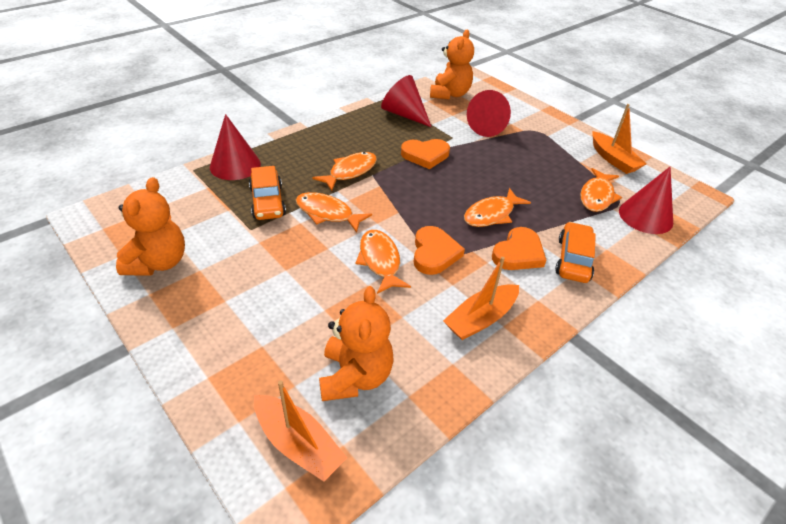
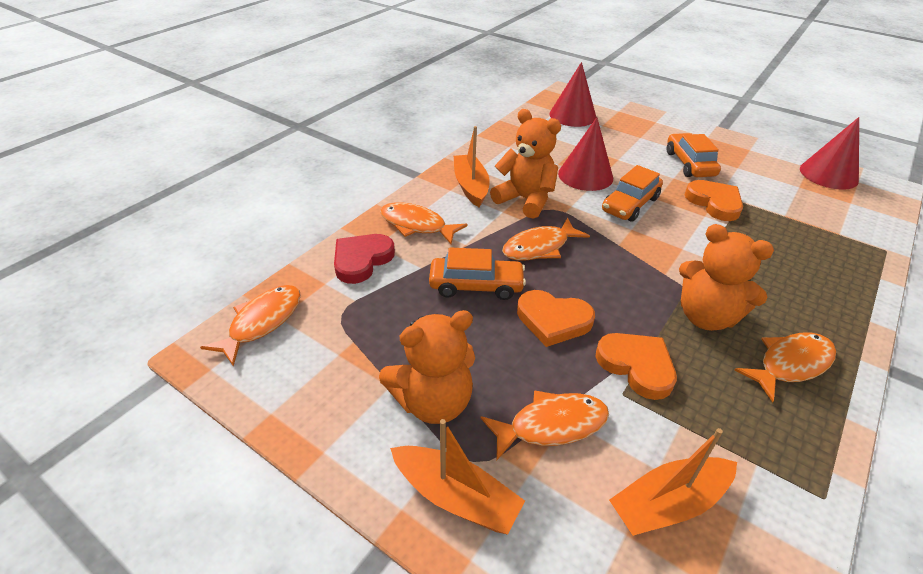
orange car: [249,166,286,220] [555,222,596,283] = 2 -> [429,247,526,300] [602,165,663,222] [667,133,721,177] = 3
red cone: [210,114,261,180] [381,75,431,127] [467,90,511,137] [619,167,673,234] = 4 -> [549,62,596,127] [558,117,613,191] [800,117,859,190] = 3
red heart: none = 0 -> [334,234,395,284] = 1

